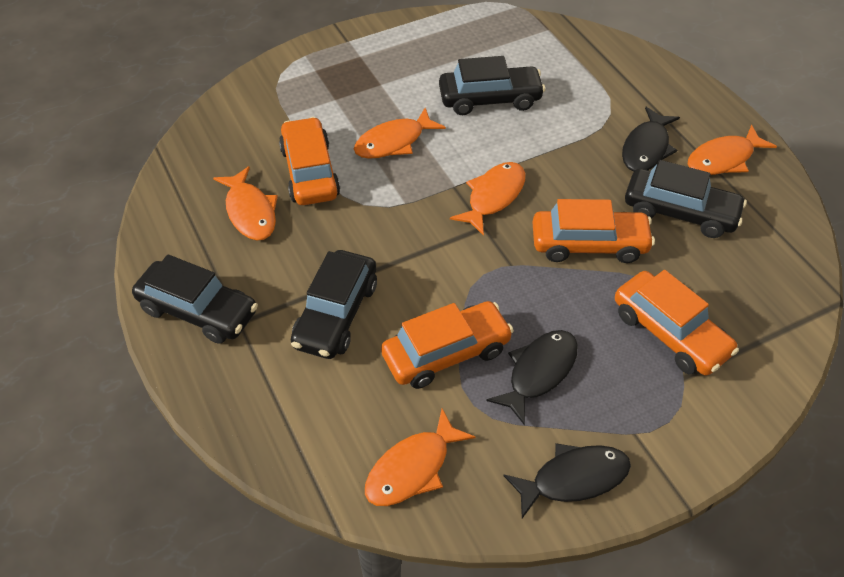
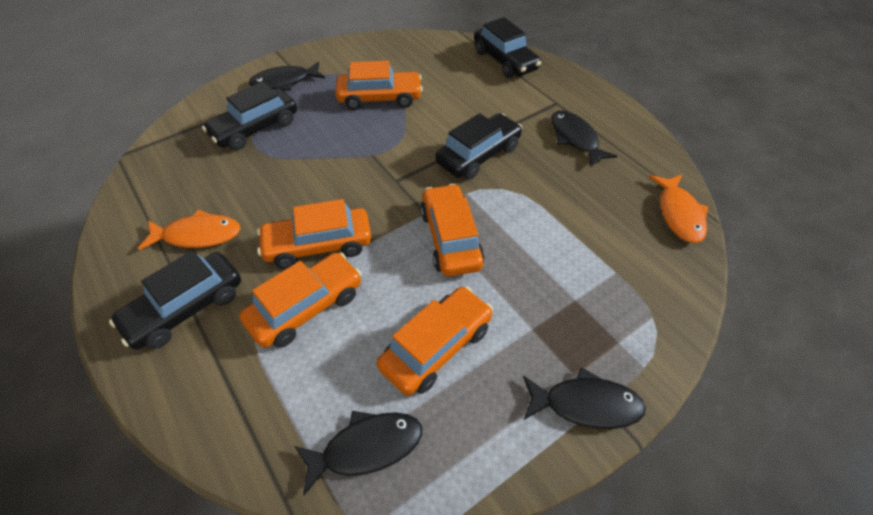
black fish: [486,330,578,426] [503,443,631,518] [622,107,680,172] = 3 -> [249,62,325,91] [294,411,422,496] [523,367,646,429] [551,110,617,167] = 4
orange car: [279,117,340,205] [381,301,514,389] [533,199,655,263] [615,270,739,376] = 4 -> [240,252,362,348] [257,199,372,269] [335,61,423,110] [377,286,493,396] [420,184,485,276] = 5
orange fish: [213,166,278,240] [354,108,446,159] [365,409,475,506] [450,162,525,236] [688,125,777,175] = 5 -> [138,209,240,250] [649,174,708,243] = 2

